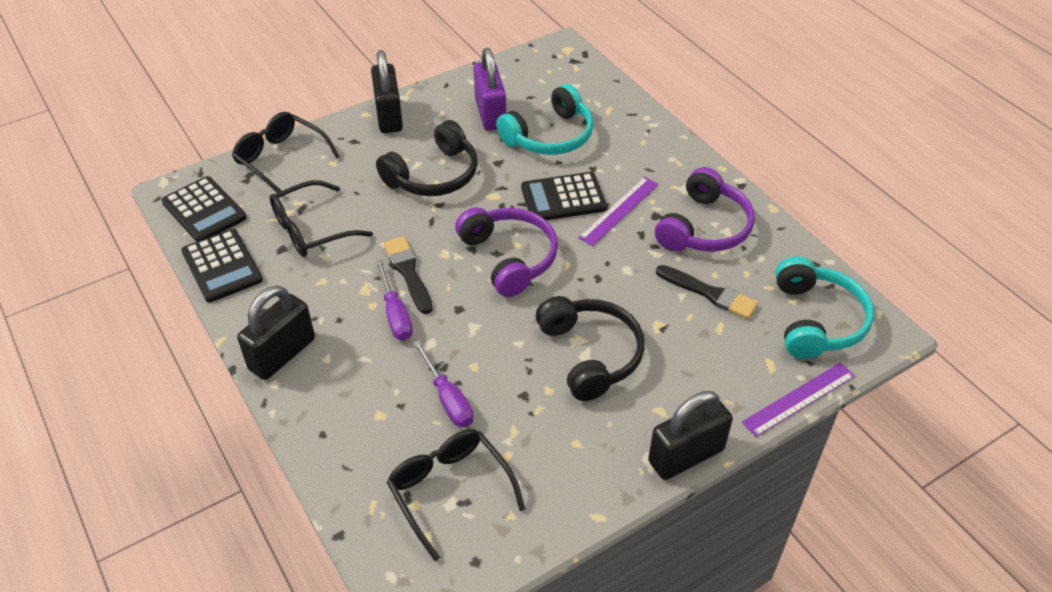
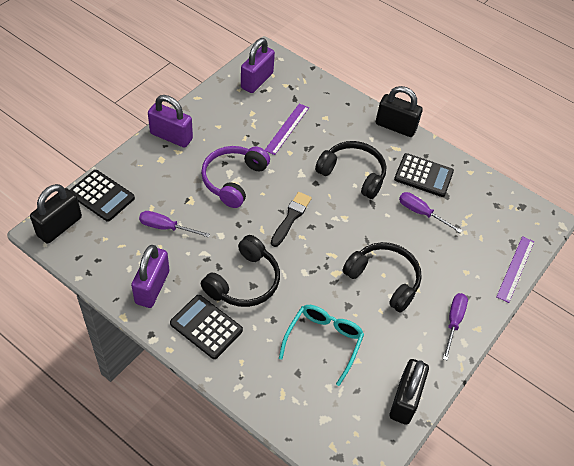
black brush: [384,236,433,314] [656,265,758,319] = 2 -> [271,192,312,247] = 1
black glasses: [232,112,340,197] [270,180,373,257] [387,429,525,561] = 3 -> none = 0
black headphones: [376,120,478,196] [536,296,645,401] = 2 -> [201,235,280,307] [315,141,386,199] [343,242,422,313] = 3
purple headphones: [455,207,558,297] [655,167,755,252] = 2 -> [201,146,270,208] = 1
purple padlock: [474,48,506,131] = 1 -> [131,245,169,308] [148,95,193,148] [241,38,275,93] = 3
purple screwdriver: [375,259,413,340] [413,340,473,427] = 2 -> [139,211,210,237] [399,192,462,233] [443,293,468,360] = 3
turquoise glasses: none = 0 -> [279,305,364,386] = 1
turquoise headphones: [496,84,594,155] [775,256,874,359] = 2 -> none = 0

